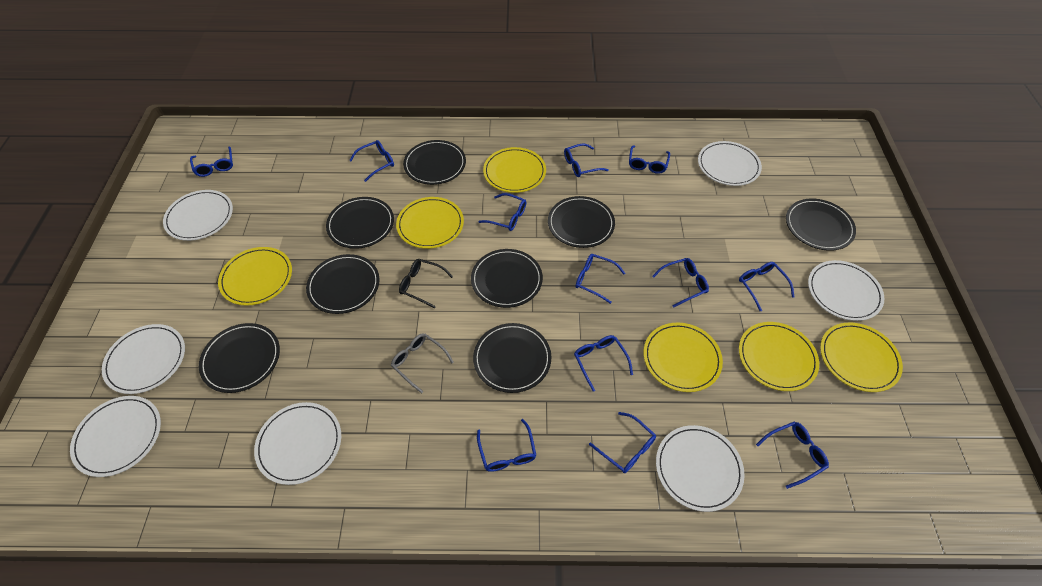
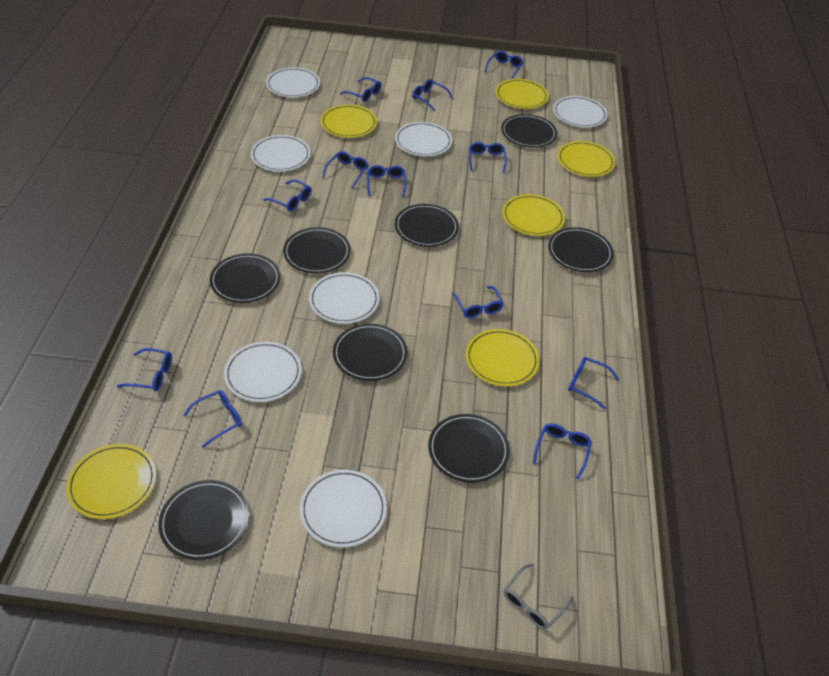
black glasses: [399,259,453,308] = 1 -> none = 0

